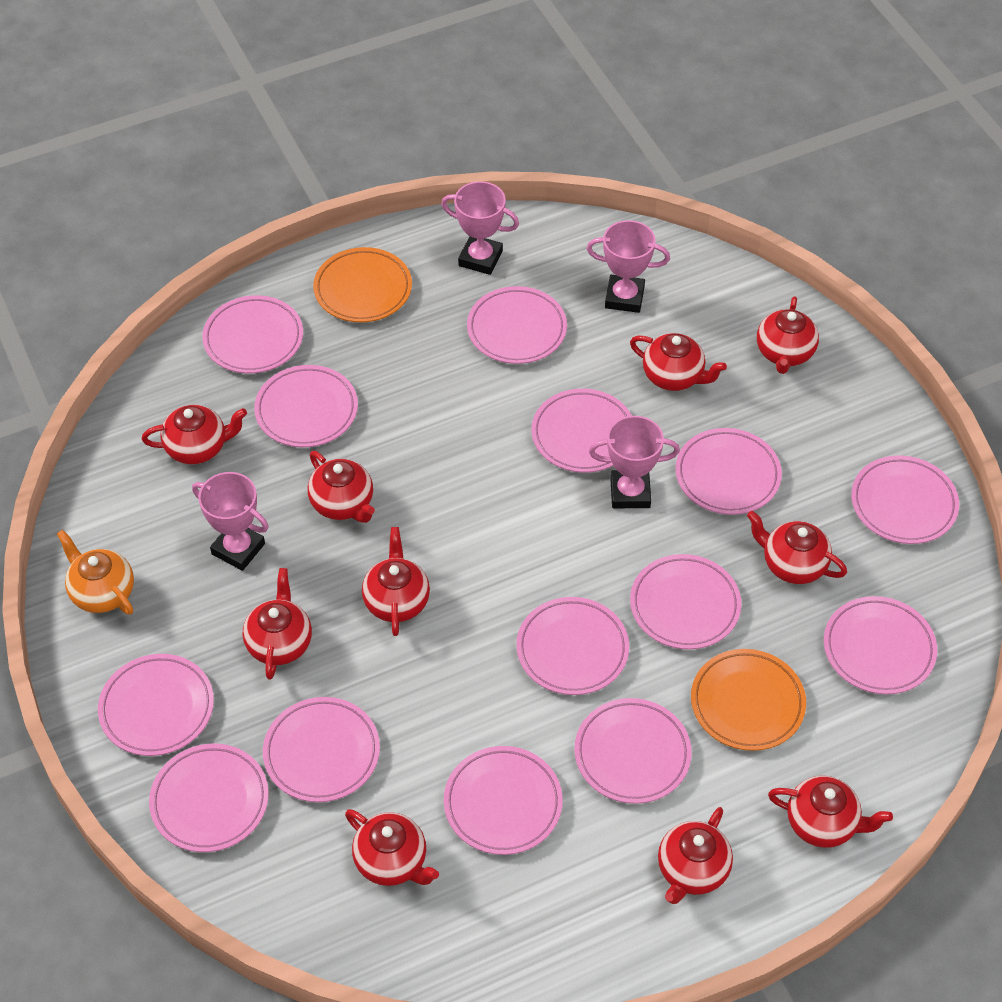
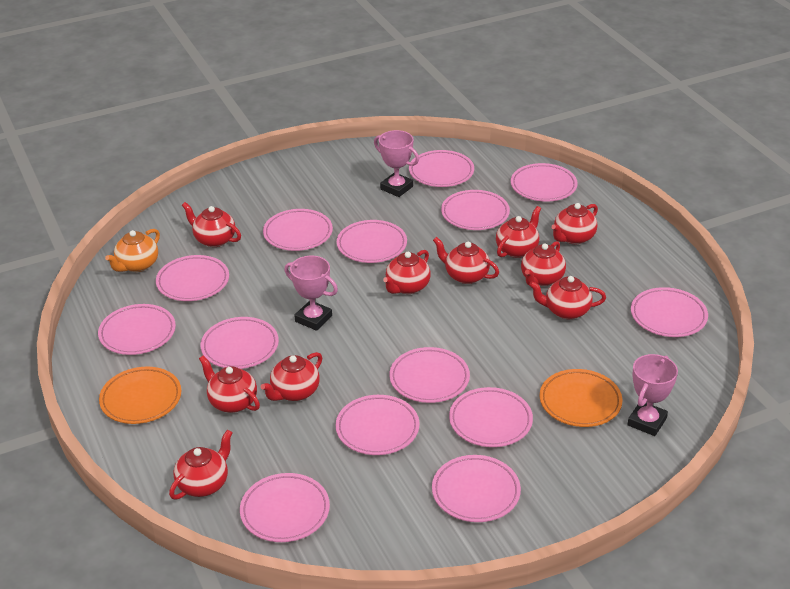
pink trophy: [192,472,269,571] [441,181,519,275] [587,220,670,313] [589,416,680,509] = 4 -> [284,256,338,331] [374,130,419,197] [628,354,678,436] = 3

